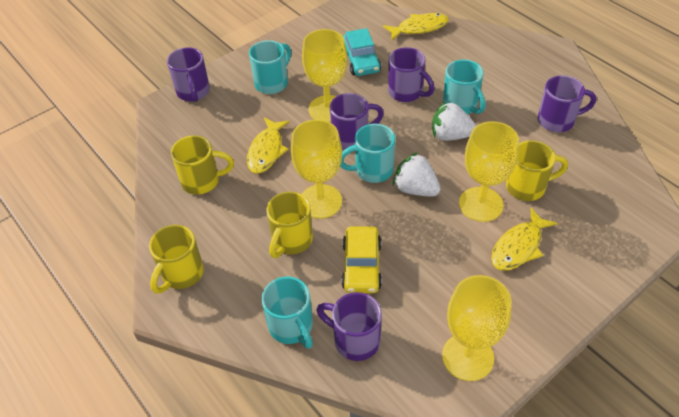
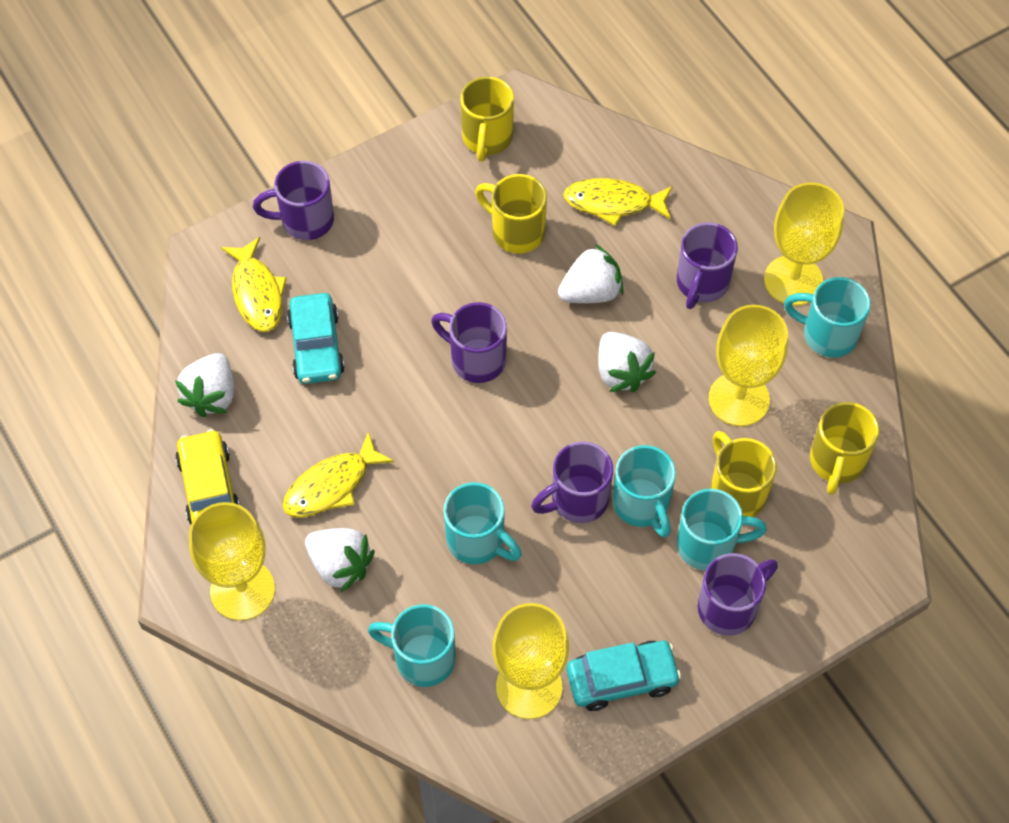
turquoise car: [343,28,381,76] = 1 -> [287,293,345,384] [567,641,681,711] = 2
turquoise mug: [249,40,291,94] [261,277,313,349] [340,124,395,183] [443,60,486,114] = 4 -> [368,604,455,687] [443,482,522,564] [612,445,676,538] [677,489,767,570] [784,277,871,358] = 5
white strawberry: [393,152,440,197] [432,102,476,141] = 2 -> [175,353,234,417] [305,528,375,592] [558,244,624,303] [598,332,656,392] = 4

